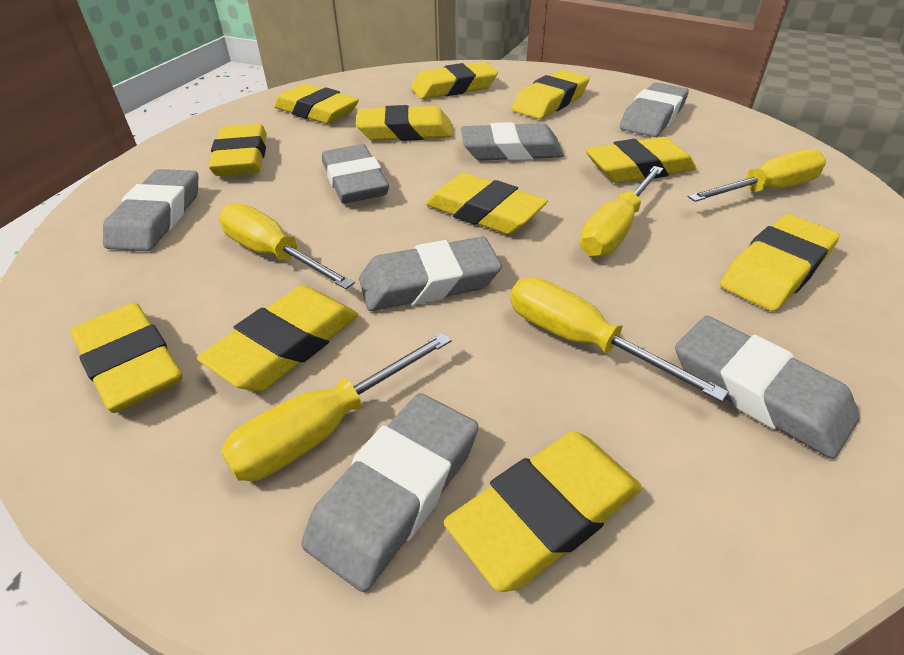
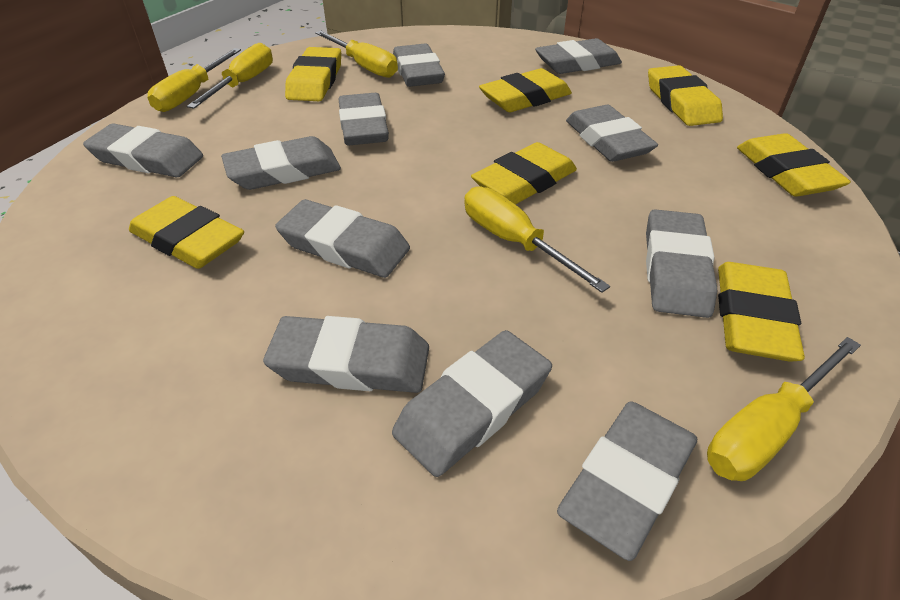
grey eraser: [103,169,198,251] [302,393,479,592] [322,144,389,204] [359,236,502,311] [461,122,564,161] [620,82,689,137] [675,316,859,459] = 7 -> [83,123,203,178] [221,136,341,190] [263,316,429,393] [275,199,410,278] [338,93,389,145] [392,330,552,477] [393,44,445,87] [535,38,622,74] [557,401,697,561] [566,105,658,162] [646,209,717,318] = 11
yellow eraser: [70,303,183,413] [197,286,358,391] [208,124,267,176] [274,84,359,124] [356,105,453,141] [411,62,498,99] [426,173,548,235] [444,431,642,592] [512,70,590,119] [586,137,696,183] [720,214,840,311] = 11 -> [129,196,244,269] [285,47,341,101] [471,142,577,205] [479,68,572,112] [648,65,723,126] [718,262,805,362] [737,133,851,197] = 7

